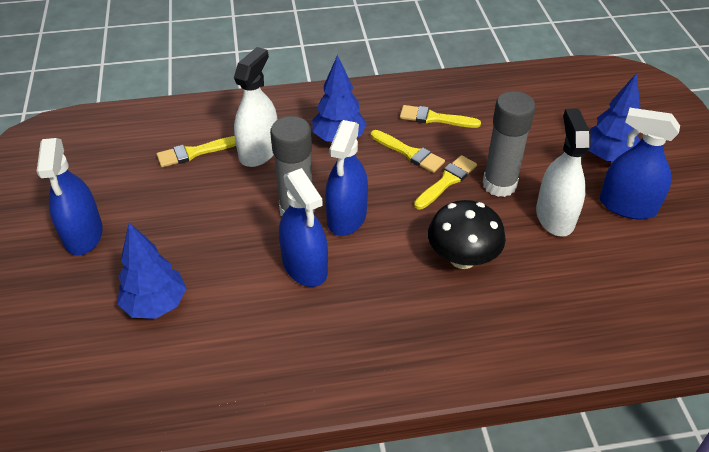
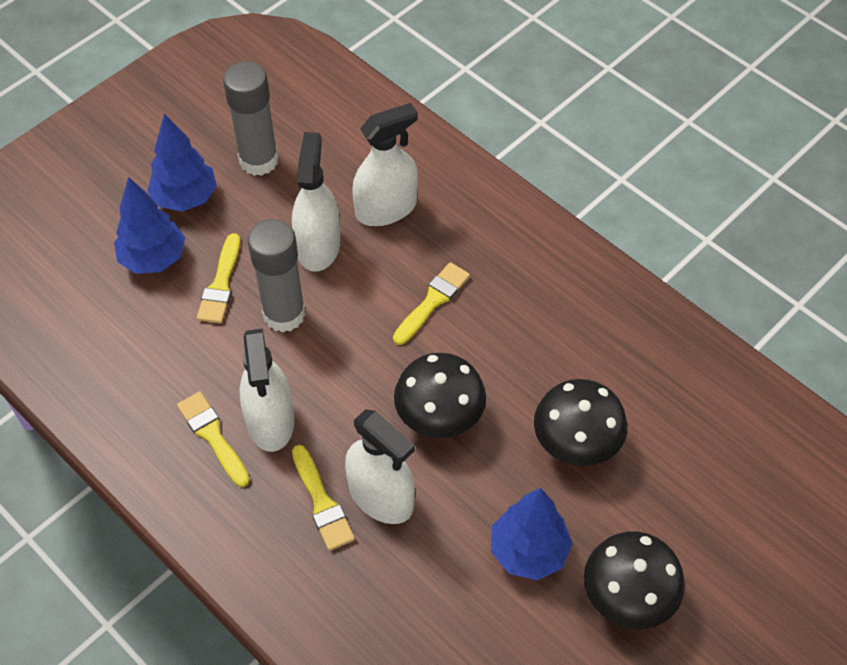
black mushroom: [428,200,506,269] = 1 -> [394,353,486,438] [534,379,627,466] [584,531,685,629] = 3
blue spray bottle: [37,138,103,255] [279,168,328,287] [325,120,368,236] [600,108,680,219] = 4 -> none = 0
white spray bottle: [234,47,277,167] [536,108,591,237] = 2 -> [240,328,294,452] [292,132,340,272] [345,409,415,524] [352,103,418,226] = 4

